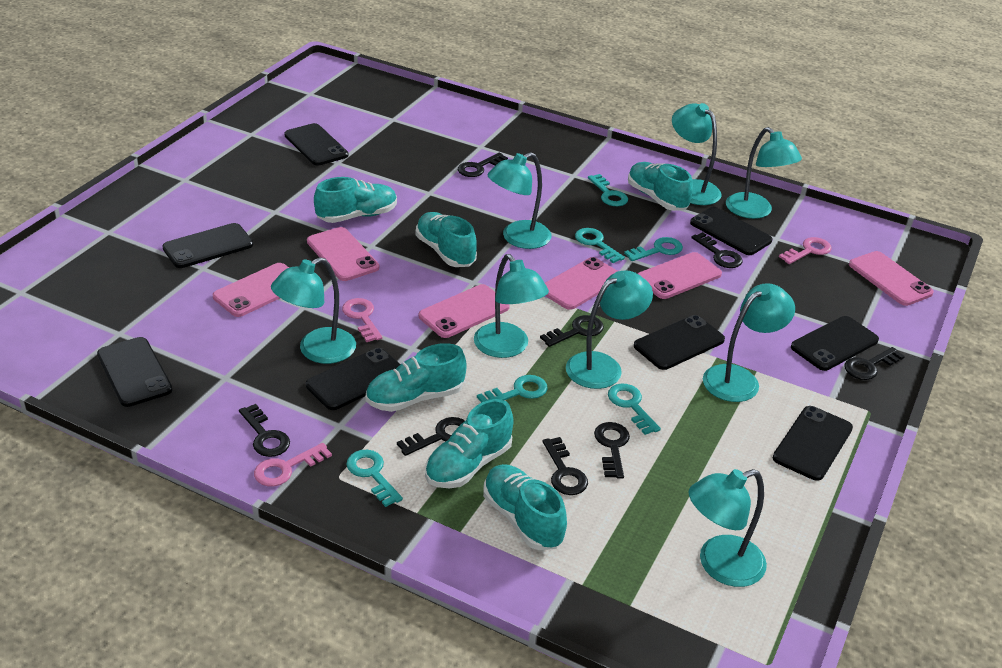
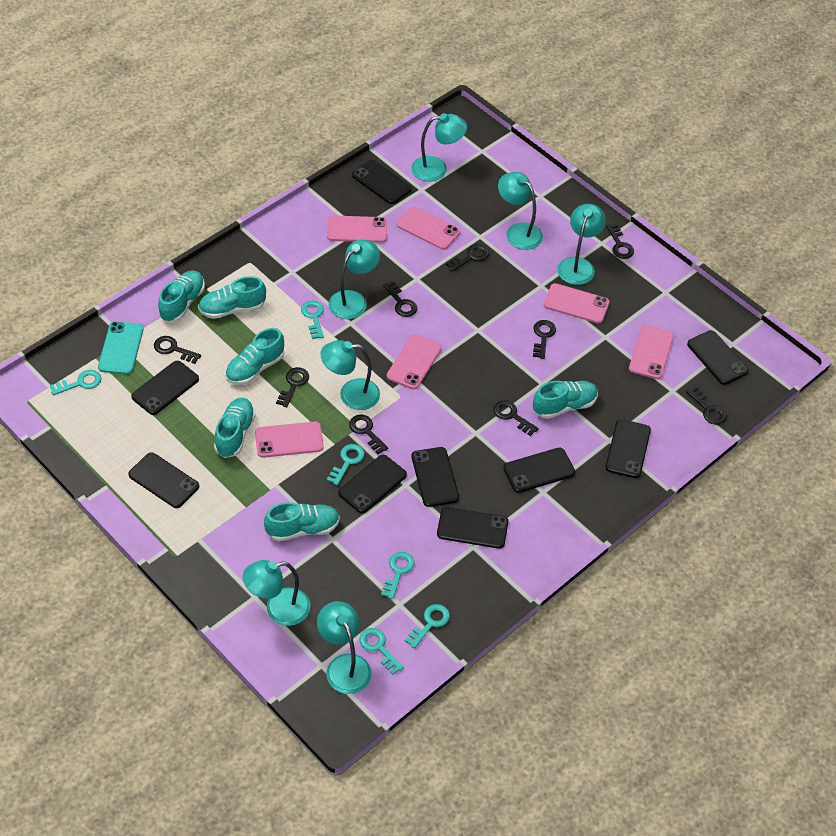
black key: [239,404,290,457] [397,417,465,456] [458,153,508,177] [540,315,604,347] [543,437,588,495] [594,422,630,479] [691,232,743,268] [845,347,905,380] = 8 -> [154,336,201,364] [276,367,309,407] [349,414,388,454] [383,281,417,317] [446,244,489,271] [493,400,539,436] [533,320,556,359] [606,224,634,259] [686,386,727,425] = 9
black phone: [97,337,172,407] [162,223,253,268] [284,123,348,166] [306,348,401,410] [634,315,725,370] [690,207,772,255] [773,406,853,481] [791,316,879,371] = 8 -> [128,452,199,508] [131,361,199,415] [338,455,407,513] [352,160,412,204] [411,447,459,507] [437,507,509,549] [503,447,575,493] [605,419,651,478] [687,330,748,385] = 9
pink key: [254,443,332,487] [342,298,383,342] [779,237,832,264] = 3 -> none = 0
turquoise lamp: [271,257,356,364] [474,254,549,358] [488,152,551,249] [566,270,653,389] [672,103,722,205] [688,469,767,587] [703,283,795,402] [726,127,802,219] = 8 -> [243,560,311,626] [317,601,371,694] [320,340,380,410] [329,240,380,319] [411,113,467,181] [498,172,543,250] [557,204,606,285] = 7
turquoise phone: none = 0 -> [98,321,143,375] = 1

